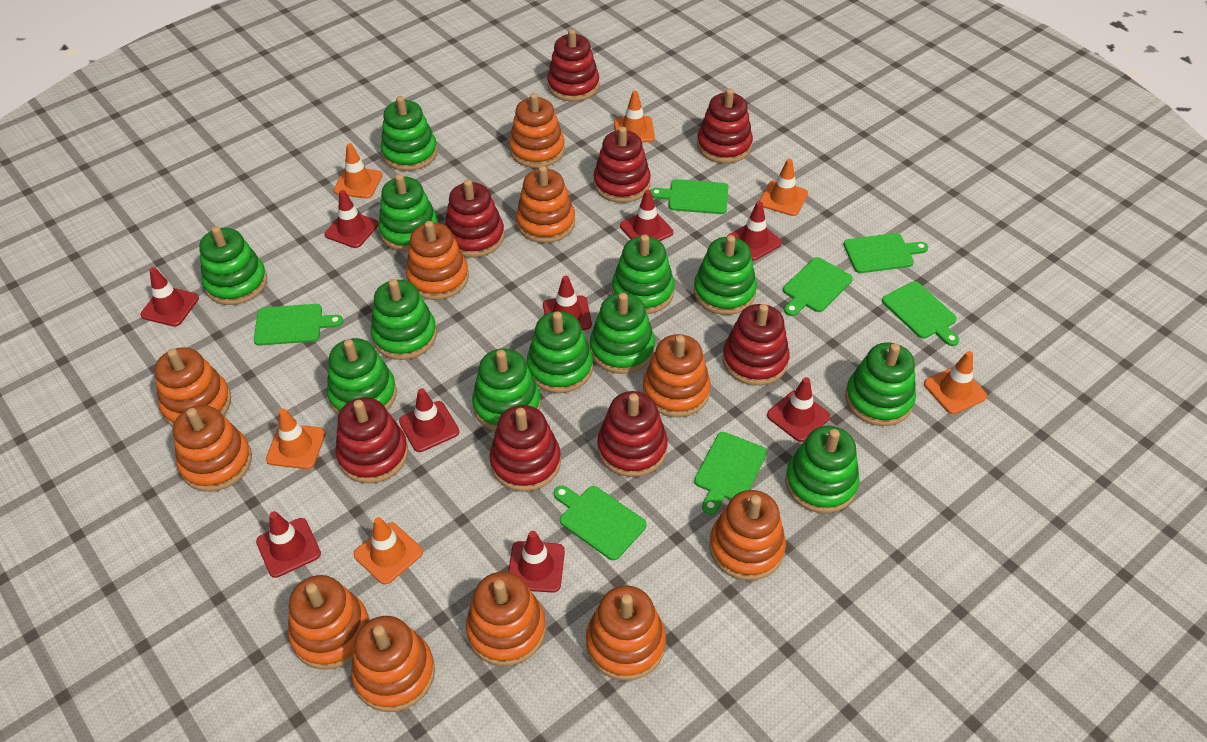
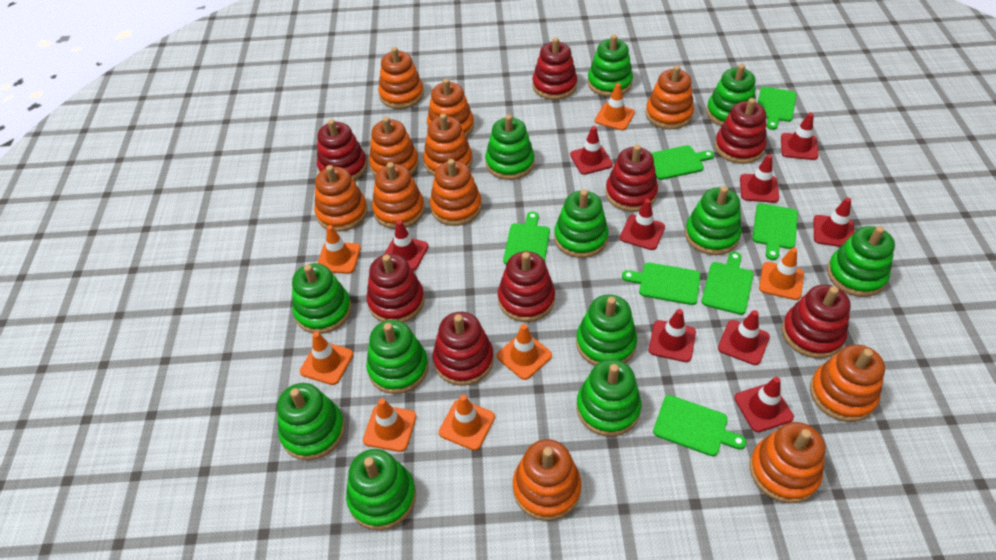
orange traffic cone: [266,408,326,469] [334,143,382,199] [353,517,423,585] [614,91,655,142] [759,159,808,216] [924,351,987,414] = 6 -> [300,332,353,385] [318,225,361,274] [363,398,416,452] [439,395,495,451] [497,324,552,380] [595,83,635,130] [759,248,804,300] = 7

